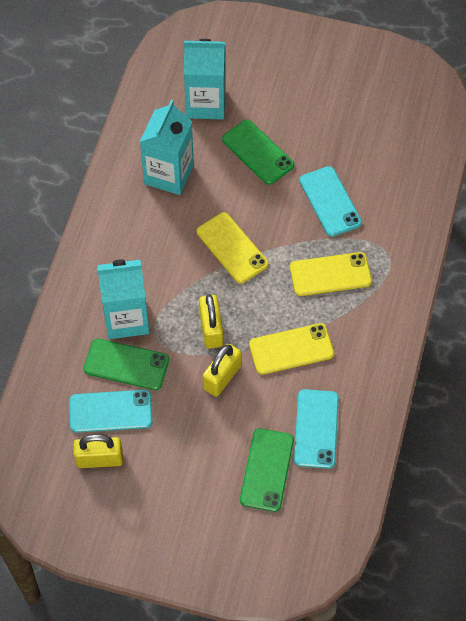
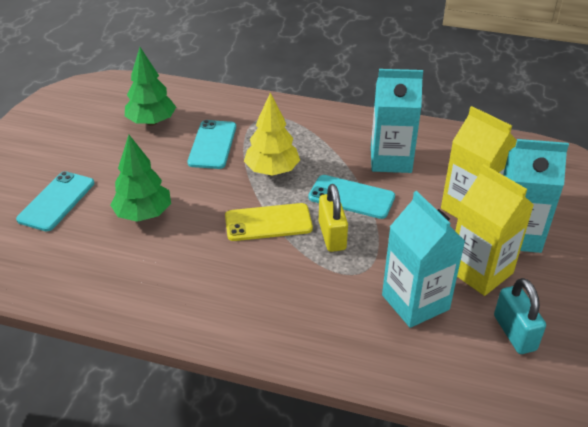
green phone: [83,338,169,390] [222,120,294,185] [240,428,294,512] = 3 -> none = 0
green tree: none = 0 -> [110,135,171,222] [125,47,176,126] = 2
turquoise padlock: none = 0 -> [494,278,546,354] = 1
yellow carton: none = 0 -> [441,106,517,218] [455,164,534,296] = 2
yellow padlock: [73,434,123,468] [199,294,223,349] [203,343,241,397] = 3 -> [319,184,348,252] = 1
yellow phone: [197,212,268,283] [249,323,334,375] [290,252,372,296] = 3 -> [225,203,313,241] = 1
yellow tree: none = 0 -> [244,93,300,176] = 1

